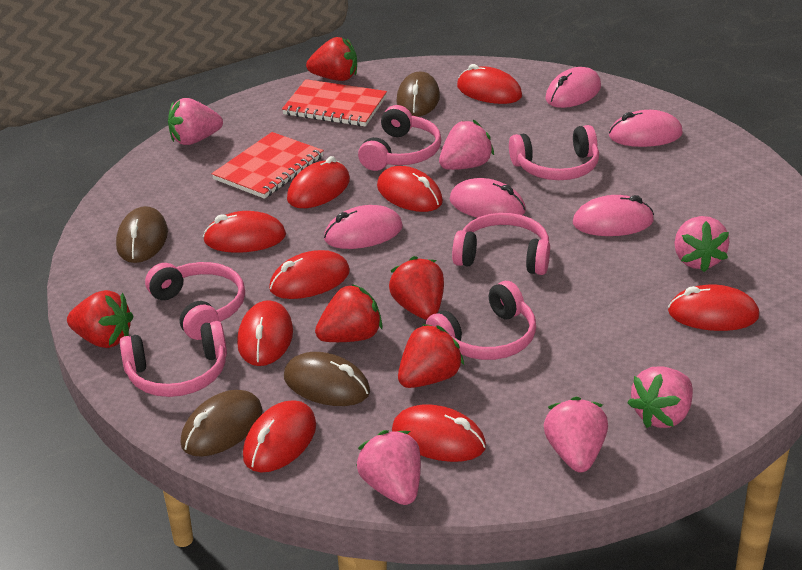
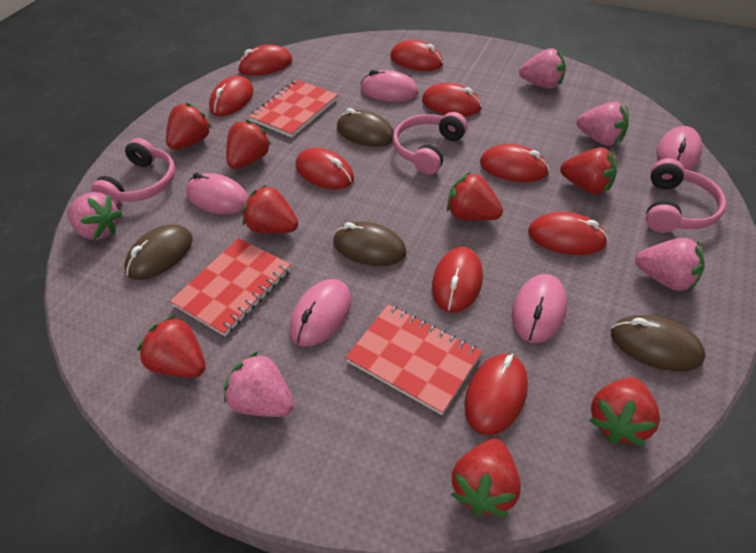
pink headphones: [120,321,227,397] [145,262,245,340] [358,105,441,171] [426,281,536,360] [452,213,550,275] [509,125,599,180] = 6 -> [91,138,176,205] [393,112,468,175] [646,158,726,233] = 3
pink strawberry: [168,98,223,145] [356,430,421,505] [439,120,494,170] [544,396,608,472] [628,366,693,428] [675,216,730,272] = 6 -> [67,192,122,240] [224,351,294,417] [519,48,566,89] [576,102,629,146] [635,238,705,292] = 5
red notebook: [212,132,324,199] [282,79,387,127] = 2 -> [170,238,291,336] [249,80,338,138] [345,304,482,415] = 3
red strawberry: [67,290,134,348] [306,37,357,81] [315,284,383,342] [389,256,444,320] [398,324,464,388] = 5 -> [137,315,206,378] [166,103,212,150] [226,120,272,169] [243,185,298,234] [447,172,503,221] [451,439,521,516] [560,147,617,195] [589,377,660,446] = 8

